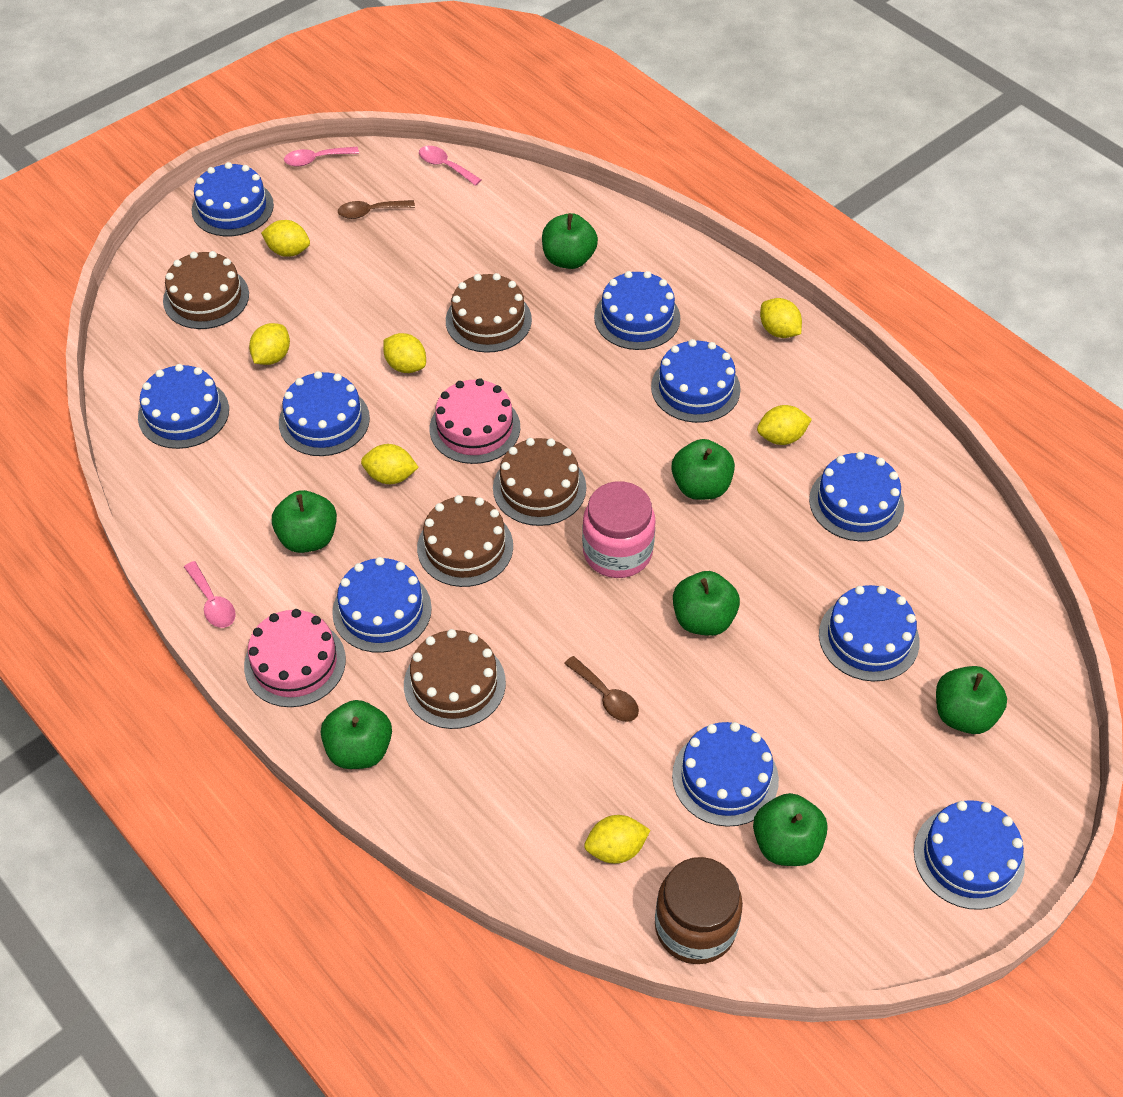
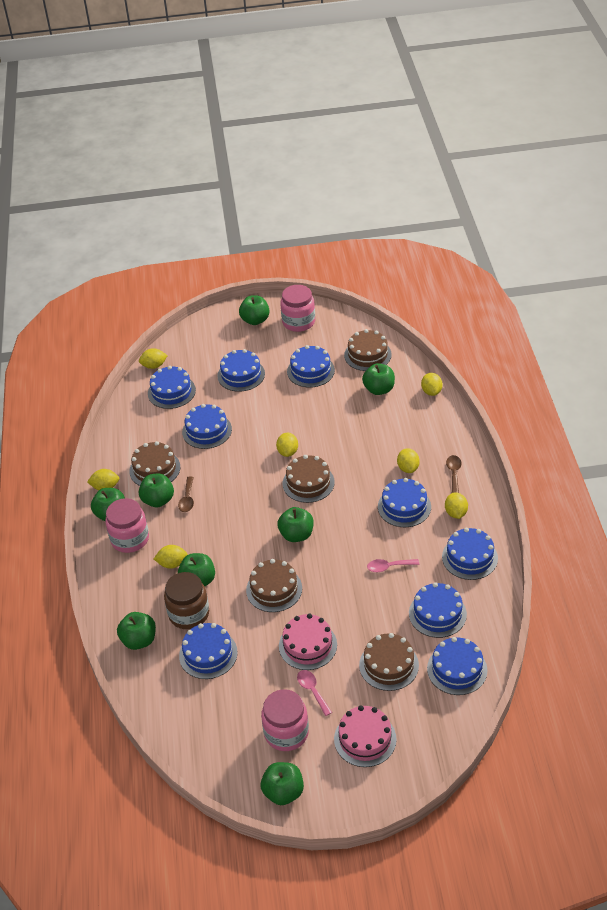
blue cake: [138,364,229,449] [192,162,274,236] [279,371,370,456] [332,557,432,653] [594,271,680,350] [651,339,741,423] [672,722,779,827] [809,452,904,541] [819,585,920,681] [914,800,1025,910] = 10 -> [148,366,196,409] [179,623,238,679] [182,404,232,449] [217,349,265,392] [287,345,335,388] [378,478,431,527] [409,582,467,638] [427,637,487,695] [442,528,498,580] = 9
green apple: [272,490,337,553] [321,700,392,769] [542,213,598,269] [671,439,735,500] [673,571,740,636] [753,793,828,866] [936,666,1007,734] = 7 -> [91,488,125,521] [117,612,156,650] [139,473,174,507] [178,553,215,586] [239,295,269,325] [261,762,304,805] [277,507,314,542] [362,363,395,395] = 8
pink jar: [582,481,656,578] = 1 -> [105,498,149,553] [261,689,309,751] [280,285,315,332] = 3
pink spoon: [184,561,236,628] [284,147,359,167] [419,146,481,186] = 3 -> [297,670,332,716] [367,559,419,572] = 2

